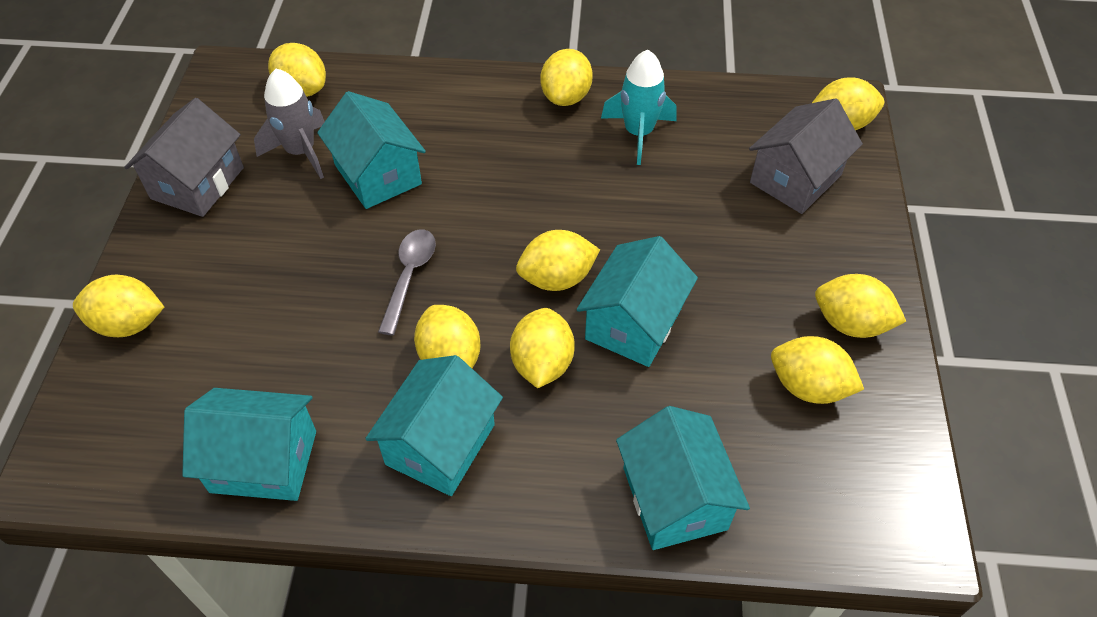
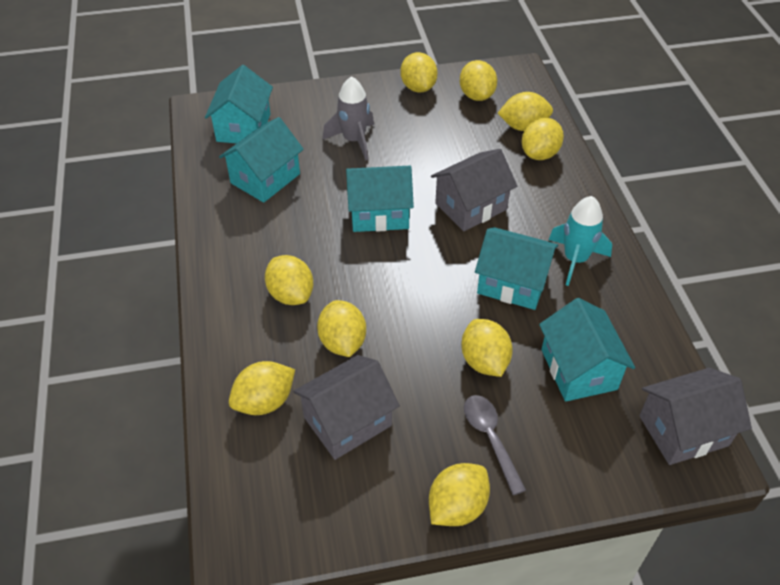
grey house: [124,98,244,217] [749,98,863,214] = 2 -> [293,355,400,460] [431,149,517,231] [639,368,752,465] = 3

